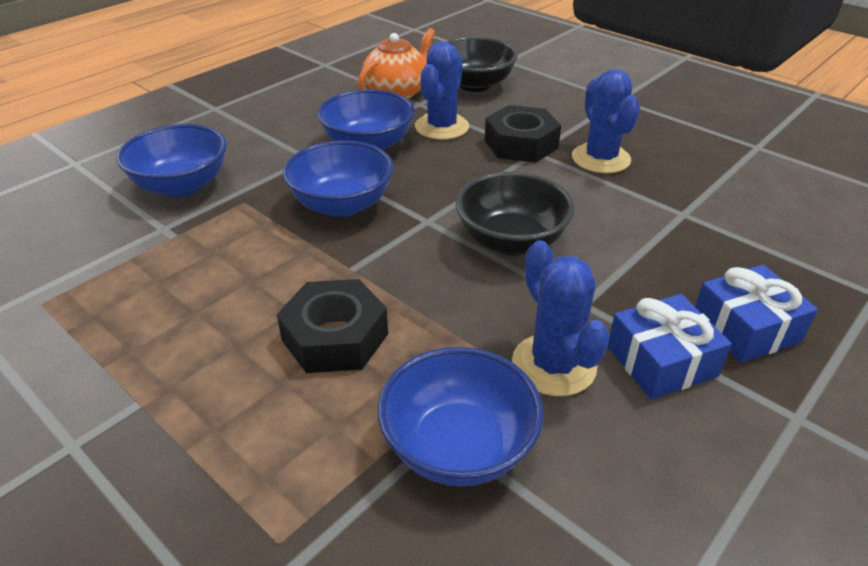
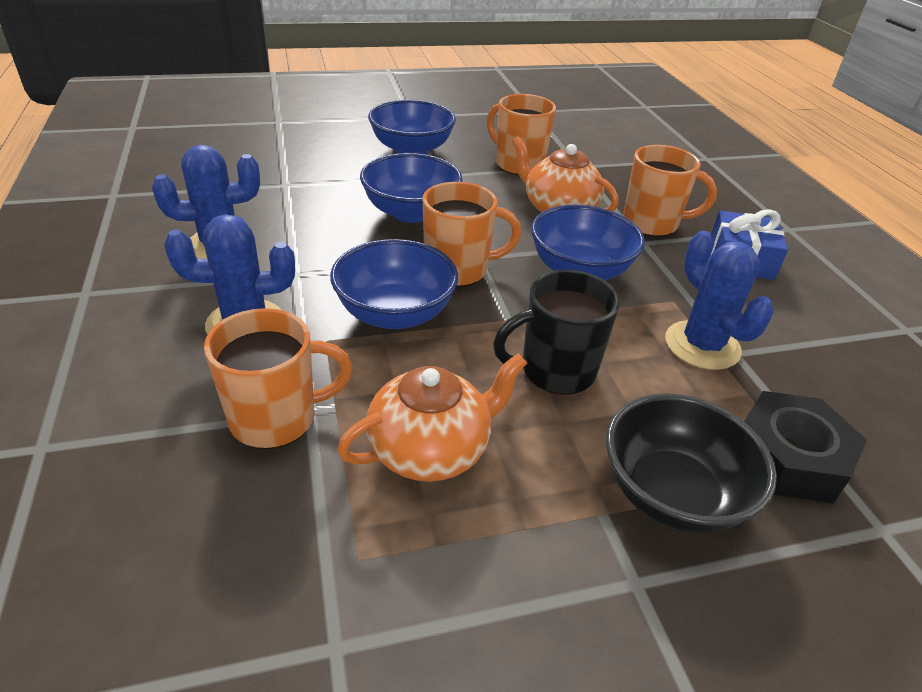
black bowl: [446,37,518,92] [456,172,575,255] = 2 -> [606,393,777,533] = 1
black mug: none = 0 -> [493,270,620,395] = 1
black nut: [277,279,388,373] [485,105,561,163] = 2 -> [744,391,867,503] = 1
blue gift: [607,294,732,400] [695,265,818,363] = 2 -> [711,209,788,280] = 1
orange mug: none = 0 -> [204,308,353,449] [423,182,521,287] [487,94,556,175] [623,145,717,237] = 4
orange teapot: [358,28,435,99] = 1 -> [337,353,527,482] [512,136,619,213] = 2

